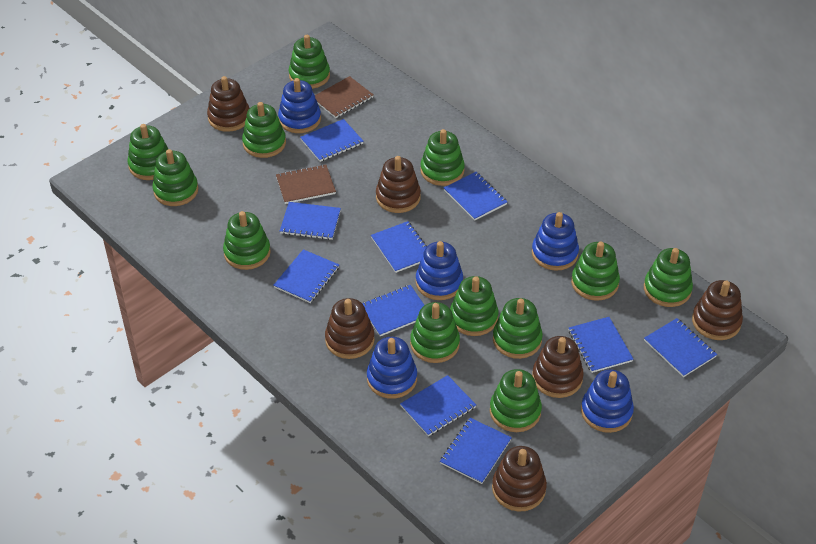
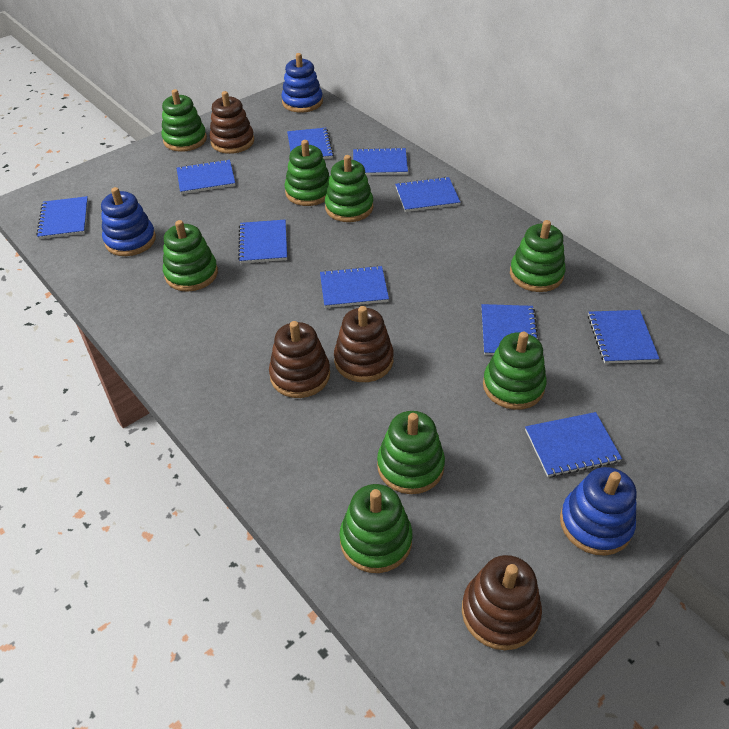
blue stacking toy: [278,78,321,133] [367,337,417,399] [416,241,463,300] [532,212,579,271] [581,370,634,433] = 5 -> [101,187,156,256] [281,53,323,113] [560,467,637,556] = 3
brown notebook: [276,165,336,204] [315,76,373,118] = 2 -> none = 0
brown stacking toy: [207,76,250,132] [325,298,375,359] [376,156,421,213] [492,446,547,511] [532,336,584,398] [692,280,743,340] = 6 -> [209,91,254,154] [269,321,330,398] [334,306,394,382] [462,555,542,650] = 4
green stacking toy: [127,124,168,180] [152,149,198,206] [223,211,271,270] [242,102,286,158] [289,35,330,89] [410,302,460,363] [420,129,465,186] [450,276,498,336] [490,369,542,432] [493,298,543,359] [571,242,620,301] [644,248,693,307] = 12 -> [161,89,207,152] [163,220,218,292] [284,140,330,206] [325,155,373,222] [339,484,412,573] [377,411,445,494] [483,332,547,410] [510,220,566,292] = 8

